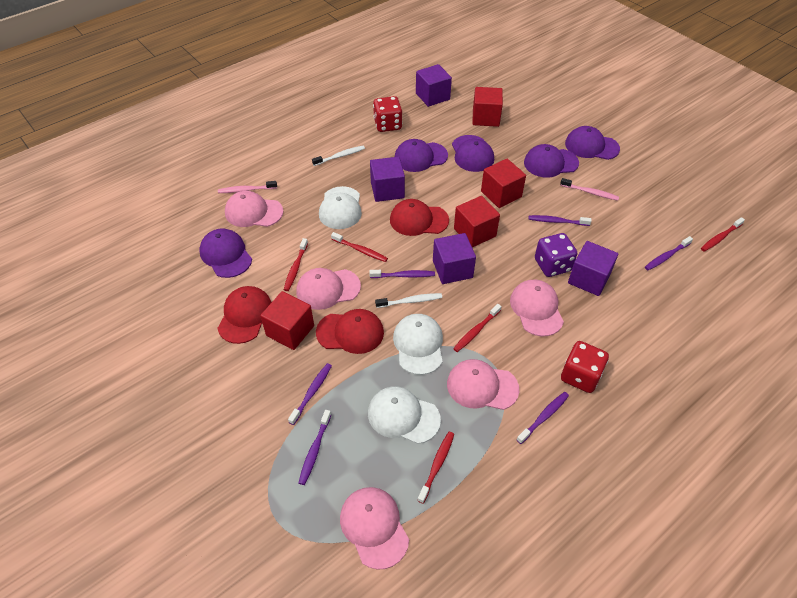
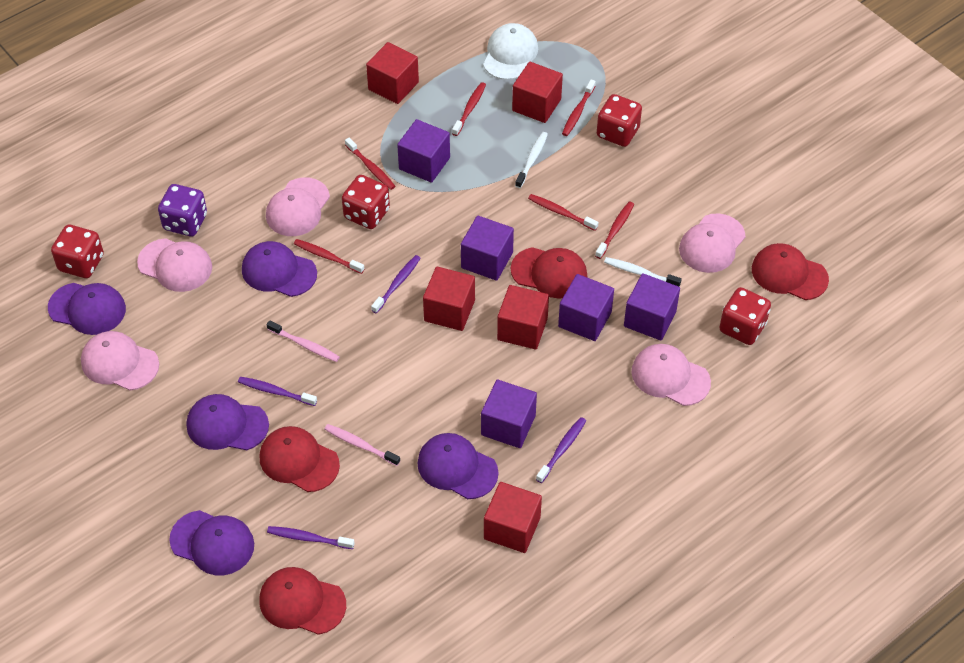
purple cube: [370,157,405,202] [416,64,452,107] [433,233,476,284] [568,241,618,296] = 4 -> [397,119,450,183] [461,216,514,281] [481,379,537,448] [558,274,614,341] [624,273,680,340] = 5
purple toothbrush: [288,363,332,425] [298,410,331,485] [369,270,435,278] [516,392,569,444] [528,215,592,226] [645,236,693,270] = 6 -> [238,377,317,406] [267,526,355,549] [371,255,421,314] [536,417,586,483] = 4
red cap: [217,286,272,344] [316,309,384,354] [390,199,449,236] = 3 -> [259,567,346,635] [260,426,340,492] [511,247,588,299] [752,243,829,300] = 4
red cube: [260,291,314,350] [454,196,500,247] [472,87,503,127] [481,159,526,208] = 4 -> [366,42,419,104] [423,266,475,331] [484,482,542,553] [497,285,549,350] [512,62,563,123] = 5
red dice: [373,96,402,132] [561,341,609,393] = 2 -> [51,225,104,278] [342,175,390,229] [597,94,642,147] [719,287,771,345] = 4
red toothbrush: [284,238,308,291] [331,232,388,262] [417,432,454,504] [453,304,502,352] [701,217,745,252] = 5 -> [294,239,364,274] [345,138,396,190] [452,82,486,136] [528,194,598,231] [562,80,596,136] [595,201,634,259] = 6
white cap: [319,186,362,229] [368,386,441,444] [393,314,443,375] = 3 -> [483,23,538,80] = 1

